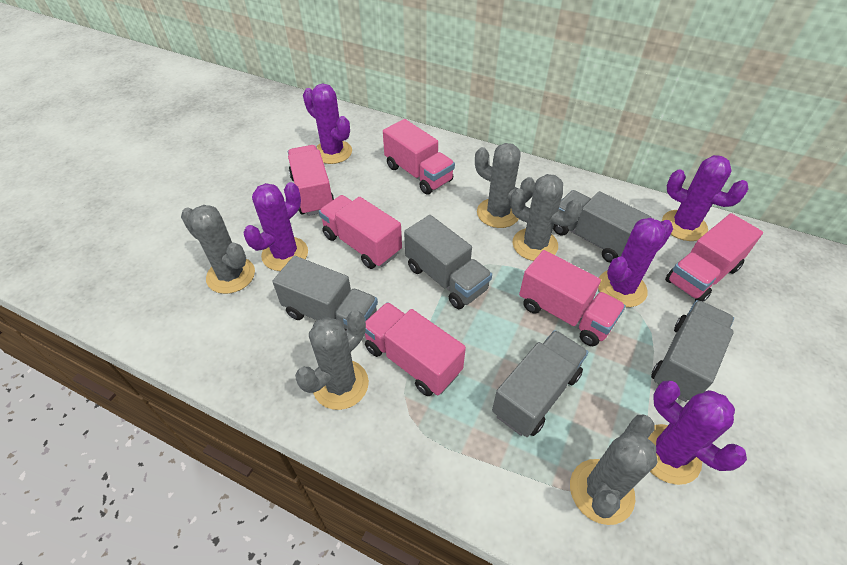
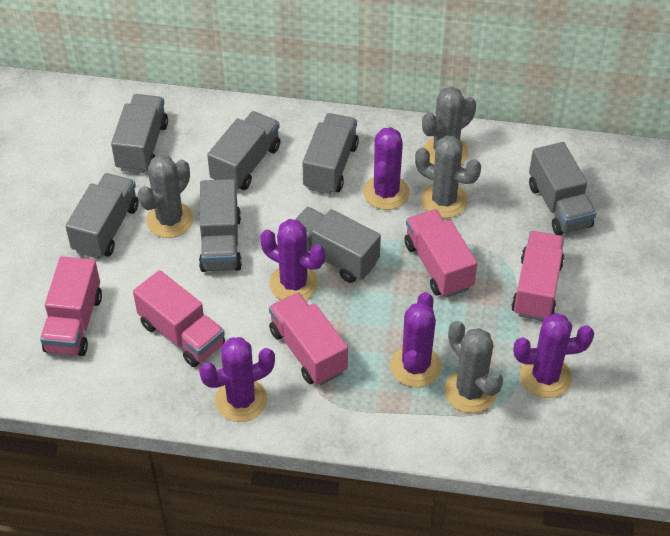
grey cactus: [181,205,255,294] [295,310,369,410] [475,143,535,228] [510,174,582,261] [570,415,657,525] = 5 -> [138,155,193,238] [415,135,481,218] [422,87,476,165] [444,321,503,413] = 4
grey truck: [273,256,378,331] [404,215,492,309] [492,330,588,437] [553,190,652,263] [651,300,734,402] = 5 -> [65,173,139,259] [111,94,168,173] [199,179,242,272] [207,111,280,190] [295,207,381,283] [303,113,359,194] [529,142,596,235] = 7
pink truck: [288,145,334,216] [319,195,402,269] [365,302,466,396] [383,119,455,195] [519,250,626,346] [665,213,763,302] = 6 -> [40,256,102,356] [133,270,225,367] [269,292,348,385] [404,209,477,297] [511,231,564,321] = 5

